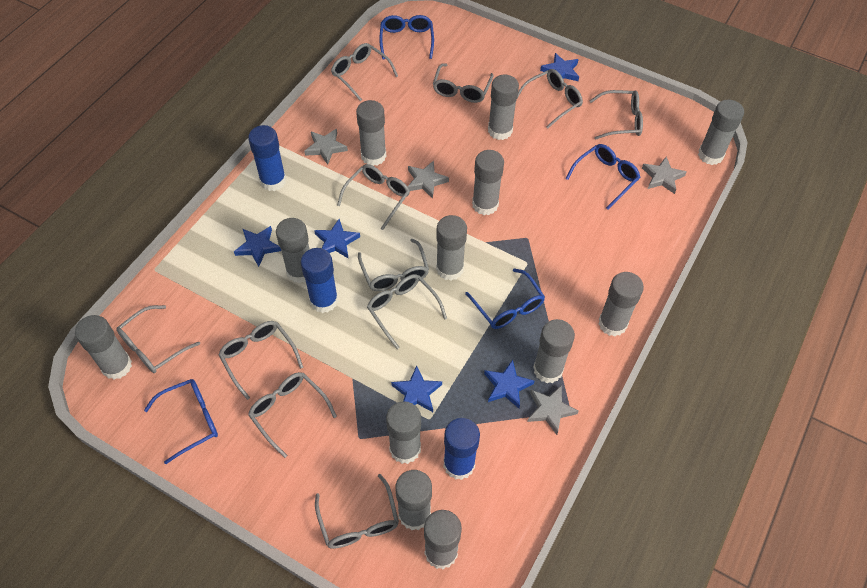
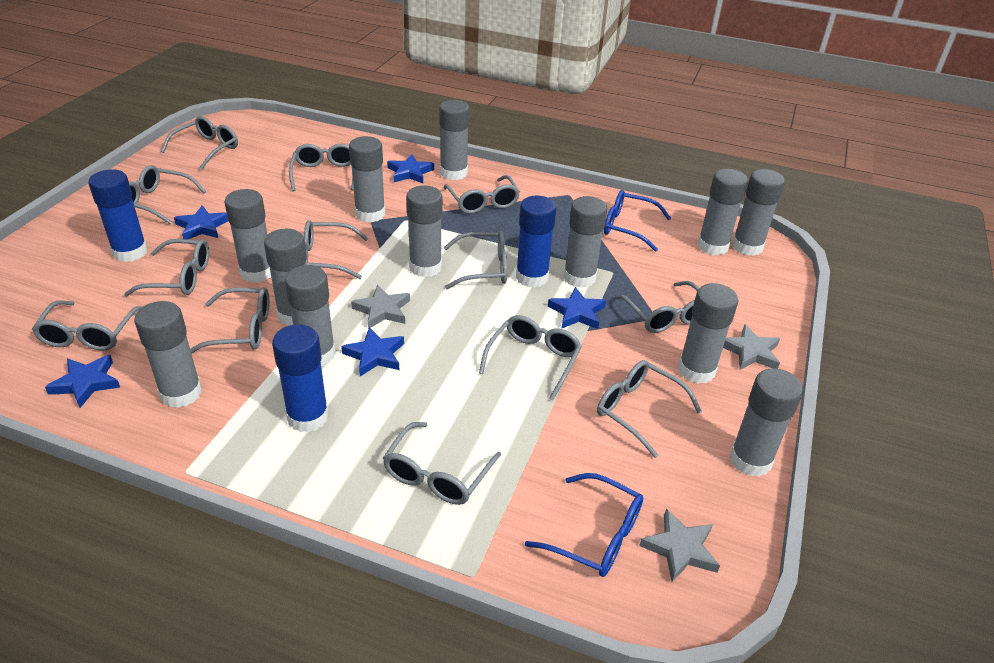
blue glasses: [144,379,218,464] [379,15,434,60] [465,268,545,329] [566,144,640,210] = 4 -> [525,473,643,577] [604,190,671,252] = 2
grey glasses: [116,305,200,373] [218,321,303,400] [248,372,337,458] [315,474,399,549] [331,43,398,101] [337,164,410,230] [358,239,429,291] [367,274,447,349] [433,63,494,103] [517,69,583,129] [590,90,643,140] = 11 -> [32,300,142,350] [124,239,209,296] [129,165,206,225] [161,116,238,170] [190,287,270,354] [289,143,354,191] [304,220,368,279] [383,422,501,505] [443,175,520,214] [444,230,507,289] [479,315,582,401] [597,360,702,458] [615,281,699,333] = 13
grey star: [304,129,348,165] [407,160,449,199] [527,385,579,435] [642,156,687,194] = 4 -> [351,285,410,329] [639,509,720,582] [723,324,780,370] = 3

